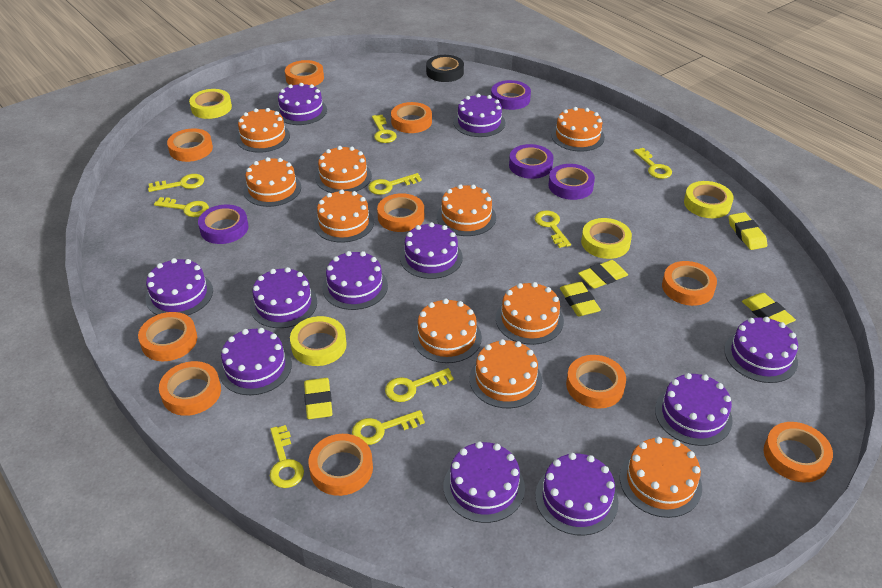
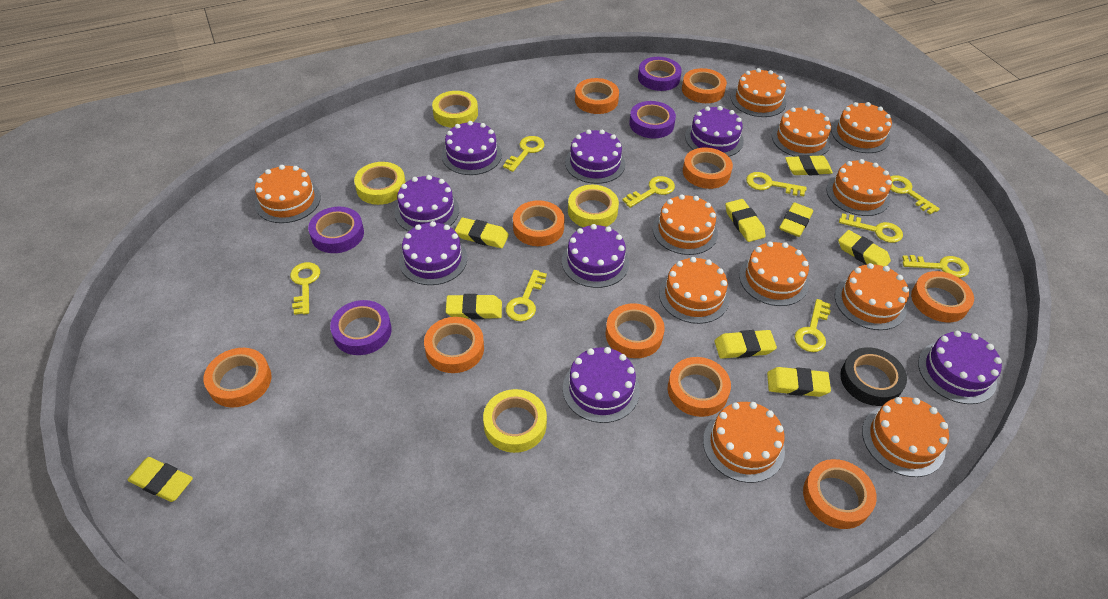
orange cake: [236,108,290,153] [243,157,301,207] [314,190,374,243] [315,146,372,193] [412,298,482,363] [437,184,496,236] [470,339,542,408] [496,282,564,345] [551,107,605,151] [620,437,702,518] = 10 -> [255,165,321,223] [653,194,718,255] [659,257,729,324] [703,402,785,483] [731,68,786,117] [739,241,809,306] [772,106,831,157] [827,159,892,216] [831,102,892,153] [835,263,909,330] [862,397,949,477] = 11
purple cake: [146,258,213,316] [219,328,292,395] [250,267,317,328] [276,83,327,125] [322,251,388,310] [400,222,463,279] [444,441,525,523] [454,94,505,137] [535,453,619,536] [655,373,733,446] [724,317,798,383] = 11 -> [395,175,459,231] [399,221,467,285] [442,121,502,175] [562,224,629,288] [563,347,640,423] [565,129,625,184] [685,106,744,157] [918,331,1002,404] = 8
yellow eraser: [304,378,332,419] [560,282,601,316] [578,260,628,289] [729,212,767,250] [742,293,796,325] = 5 -> [127,457,193,502] [446,294,502,319] [455,218,509,248] [714,330,777,359] [725,199,766,242] [767,367,831,397] [779,202,813,237] [785,155,833,175] [838,230,891,266] = 9

